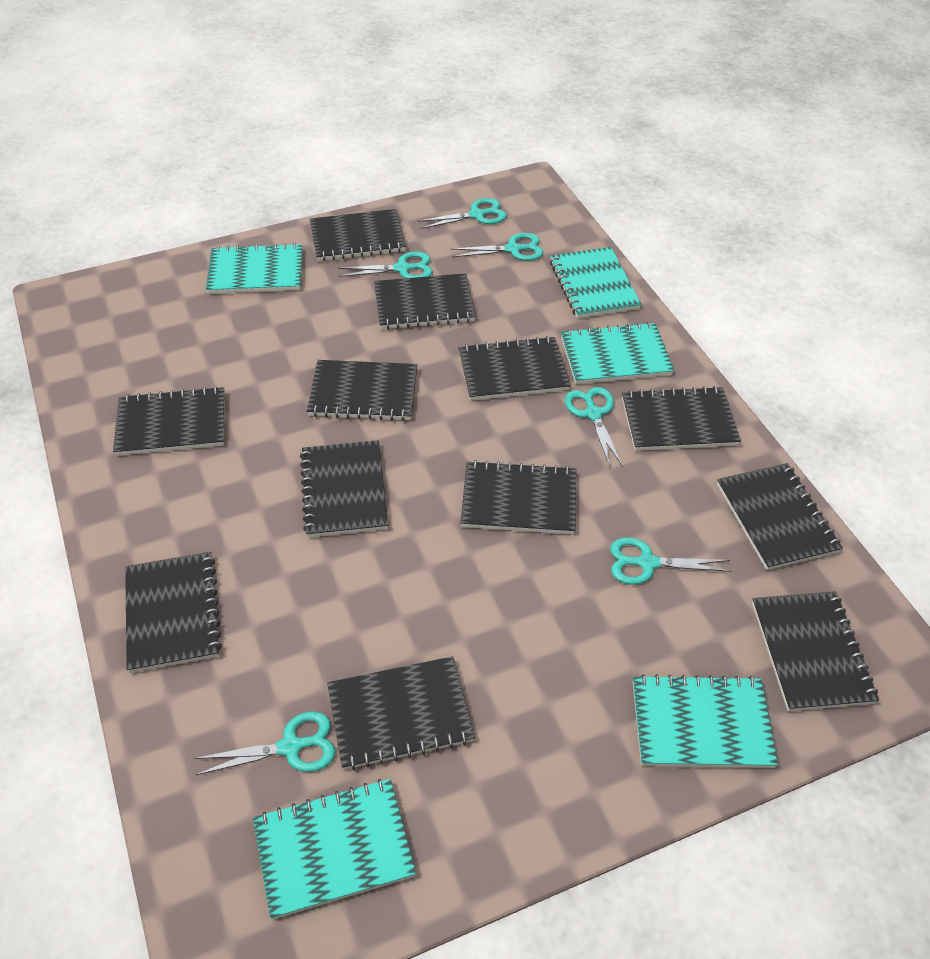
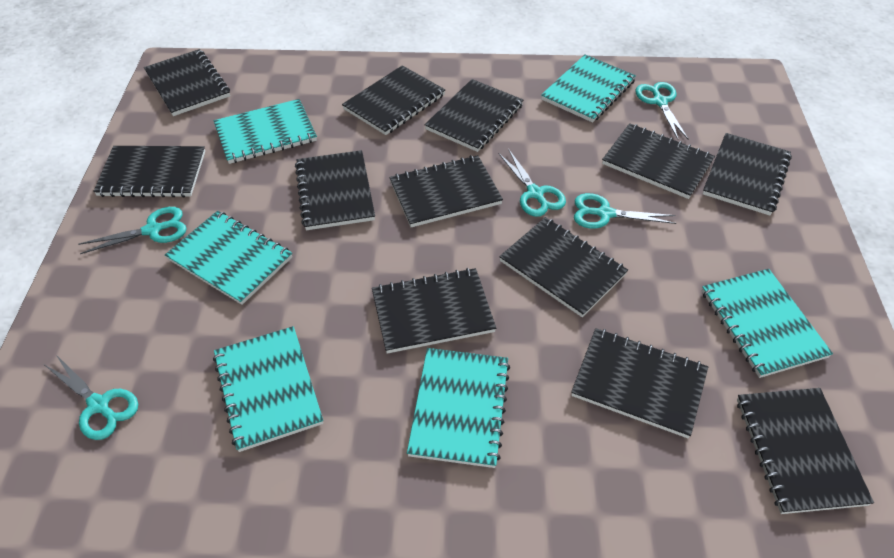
turquoise notebook: [206,243,302,294] [253,779,416,920] [550,247,641,319] [561,322,674,384] [633,674,778,768] = 5 -> [165,211,292,305] [213,326,323,452] [214,99,317,164] [407,348,510,468] [541,54,636,123] [702,269,833,378] = 6
turquoise scissors: [194,711,336,775] [338,252,433,278] [418,198,506,229] [451,233,543,261] [564,387,623,467] [610,537,732,585] = 6 -> [45,355,138,440] [78,207,187,254] [498,149,566,217] [574,193,676,229] [635,82,688,139] = 5

